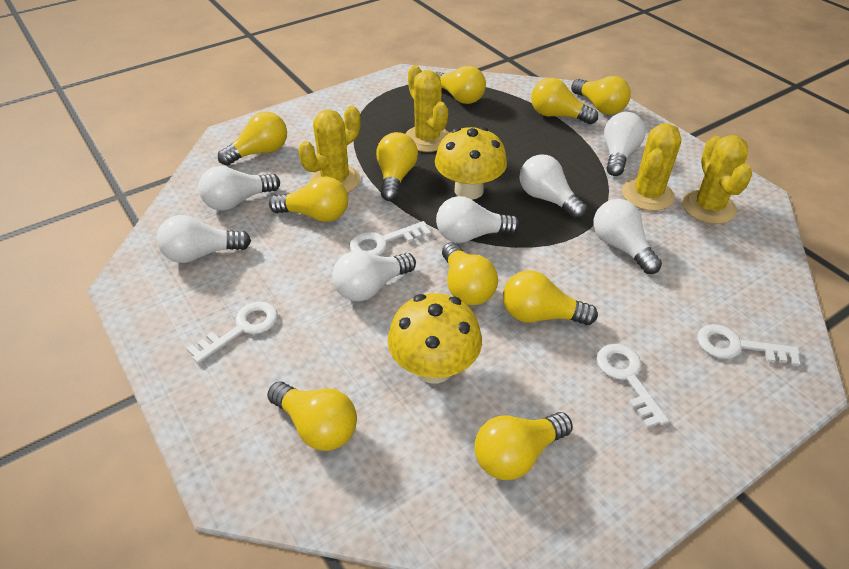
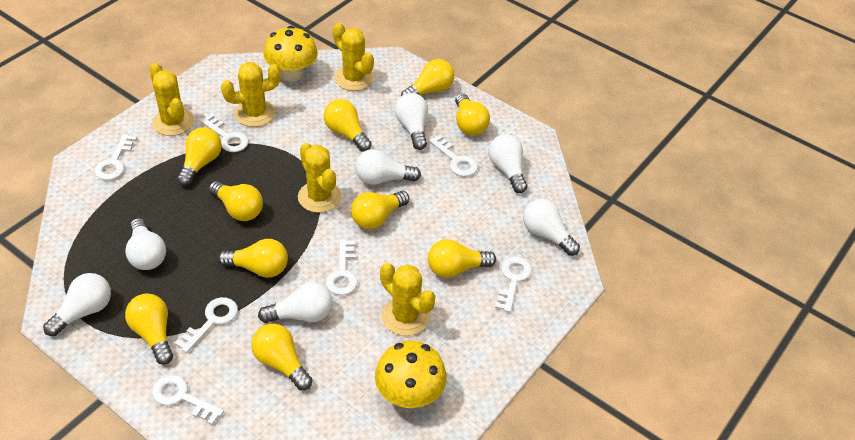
white key: [186,301,278,364] [349,221,431,256] [596,343,669,428] [697,324,800,366] = 4 -> [95,134,137,180] [152,375,224,425] [175,297,238,353] [200,114,249,152] [326,239,358,295] [429,135,478,177] [495,257,532,312] = 7
yellow cactus: [298,106,360,193] [405,65,449,152] [622,123,681,211] [682,135,752,224] = 4 -> [149,63,194,136] [221,62,281,127] [298,143,341,213] [333,23,374,91] [380,263,436,336] = 5

